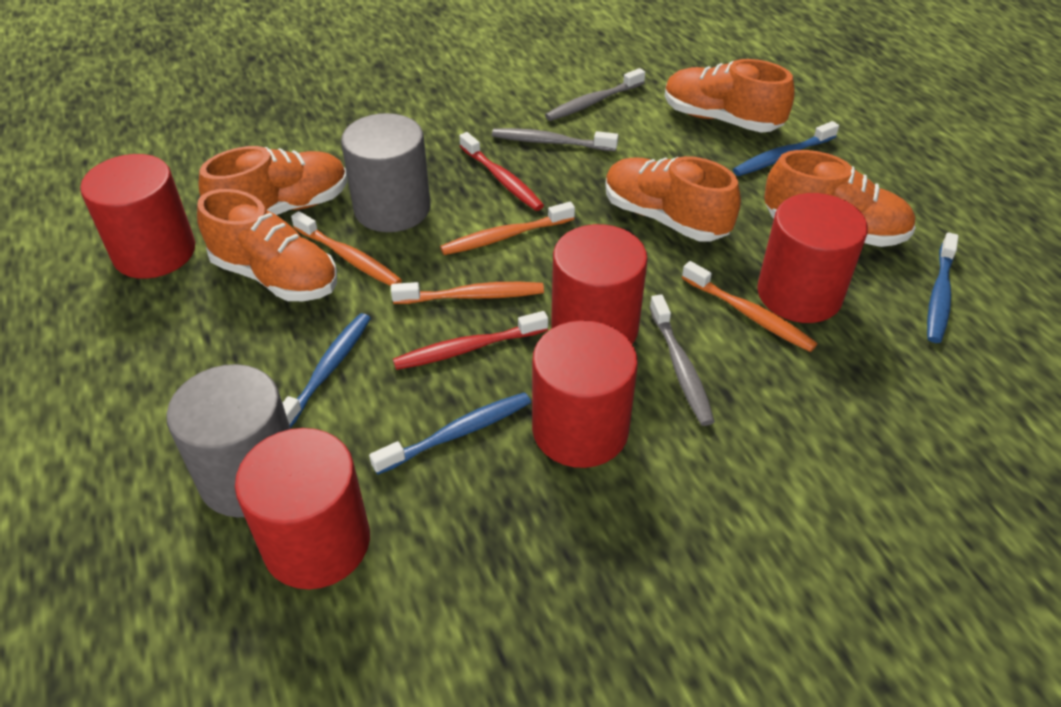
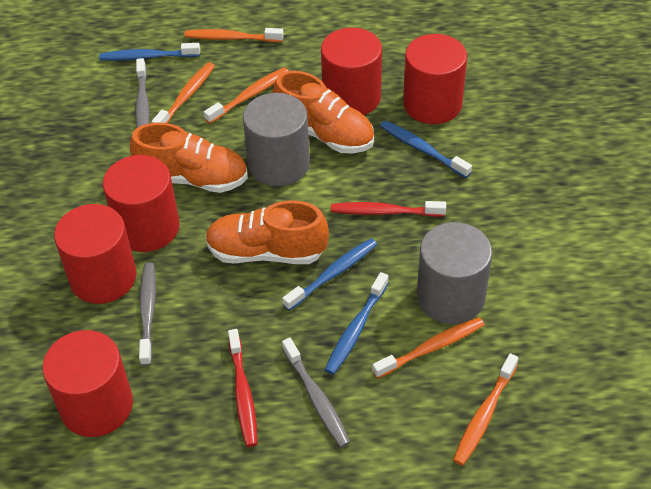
orange shoe: [197,189,337,301] [199,146,347,215] [605,156,741,242] [665,59,795,133] [764,150,916,247] = 5 -> [130,123,248,193] [205,200,329,264] [273,71,374,153] = 3
orange toothbrush: [291,211,402,286] [391,282,544,304] [440,202,575,255] [682,261,817,352] = 4 -> [152,62,215,123] [184,28,284,42] [204,67,289,124] [372,317,484,379] [453,353,518,466] = 5

